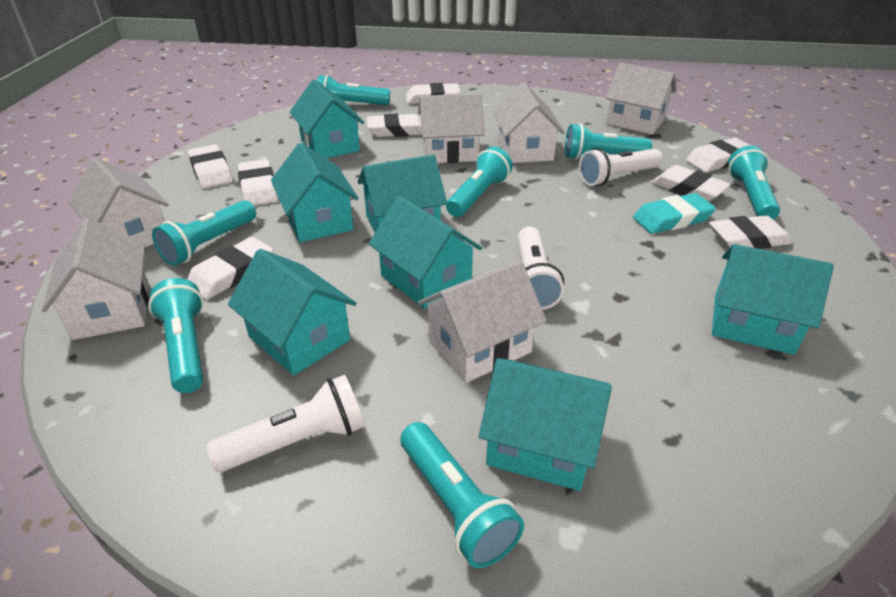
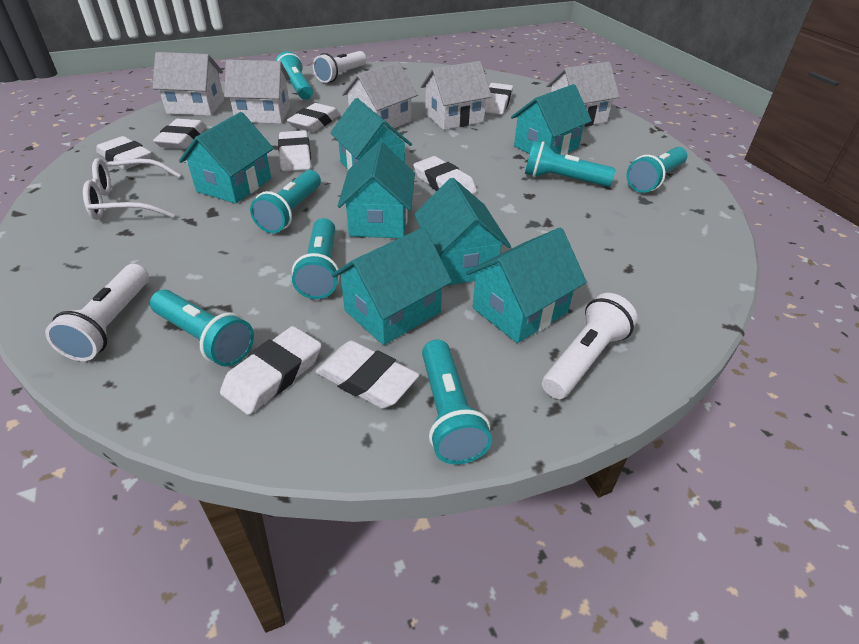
turquoise eraser: [633,193,716,234] = 1 -> none = 0
white glasses: none = 0 -> [83,158,181,220] = 1
white house: [42,218,149,340] [68,157,169,247] [418,93,485,163] [418,260,547,383] [493,82,565,163] [605,63,676,134] = 6 -> [153,52,224,116] [224,59,290,124] [342,61,417,130] [421,61,492,130] [546,62,620,127] = 5

